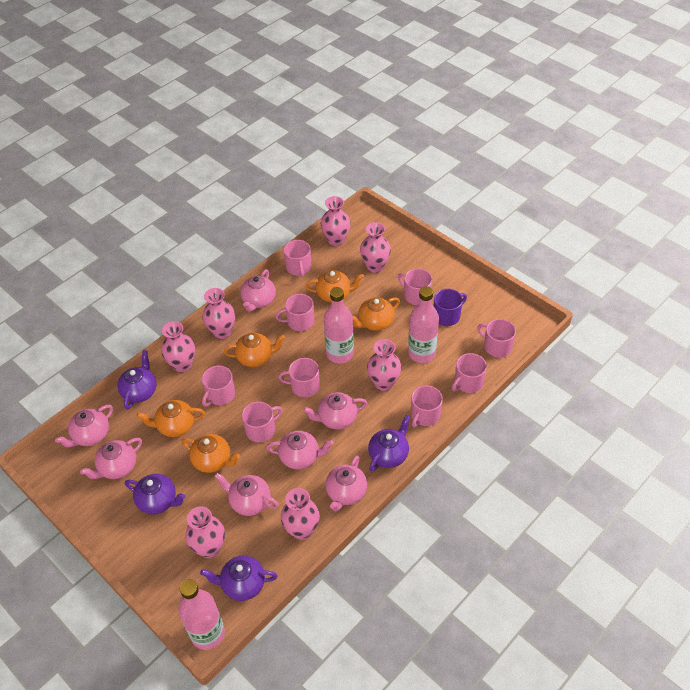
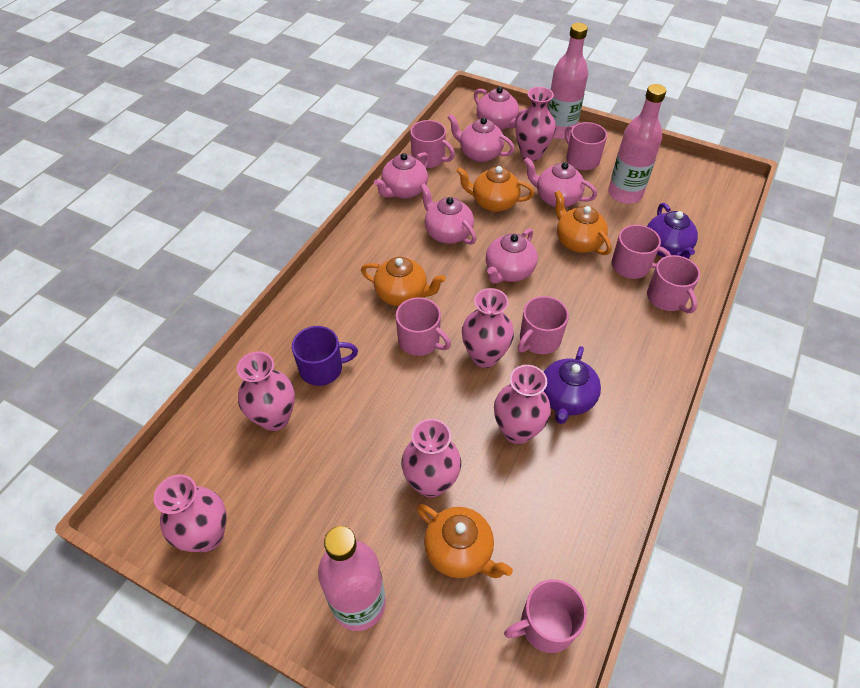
orange teapot: [136,400,205,437] [181,434,240,473] [224,333,285,367] [305,270,364,302] [353,297,400,331] = 5 -> [361,257,446,306] [417,504,513,578] [456,166,534,212] [554,190,612,255] = 4
pink mug: [202,366,235,407] [242,401,283,442] [275,294,314,331] [278,358,320,397] [283,240,311,277] [398,268,432,305] [411,385,443,428] [452,353,487,393] [477,319,516,357] = 9 -> [396,297,451,356] [410,120,455,168] [504,579,587,653] [518,296,569,354] [565,122,607,170] [612,225,671,279] [647,255,700,313] = 7
pink teapot: [55,405,113,447] [80,438,142,479] [214,473,279,516] [240,269,276,312] [266,431,334,469] [303,392,367,429] [325,455,367,511] = 7 -> [374,152,430,199] [420,183,476,245] [447,114,515,162] [474,87,526,130] [486,228,538,284] [524,157,597,207] = 6
pink vase: [161,321,195,373] [185,506,225,558] [203,288,235,339] [281,488,320,540] [321,196,351,246] [360,222,391,273] [367,339,402,391] = 7 -> [154,475,227,552] [237,351,295,431] [401,419,461,498] [462,288,514,368] [494,365,551,444] [515,87,556,161] = 6
purple teapot: [117,350,156,410] [125,474,185,514] [200,556,277,601] [368,415,410,471] = 4 -> [544,346,601,424] [647,203,698,259] = 2

